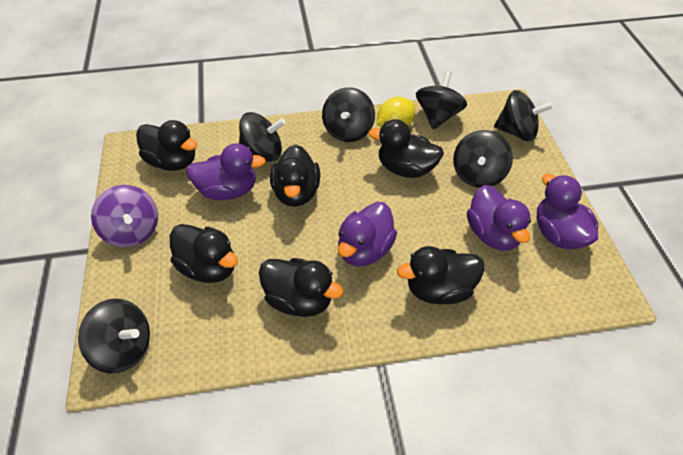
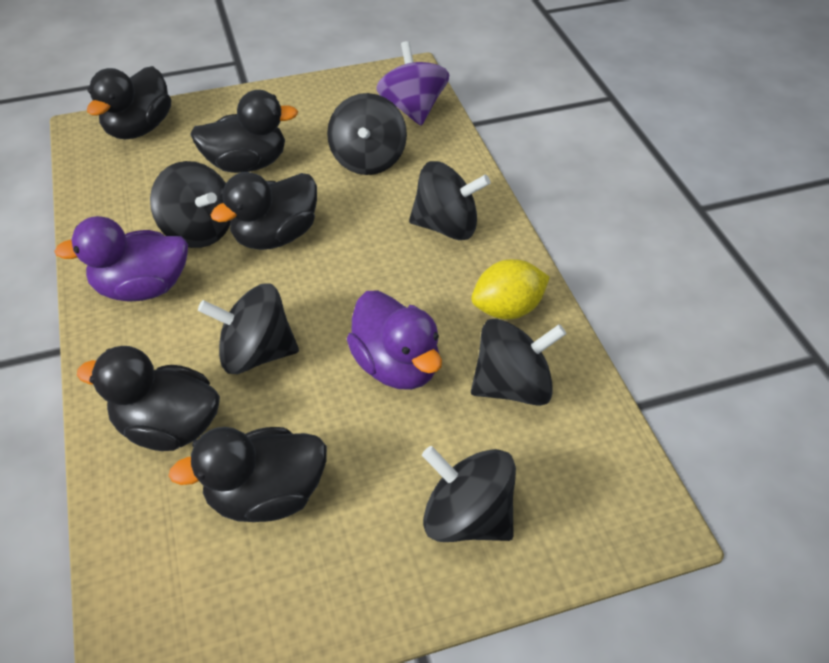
black duck: [136,120,197,171] [170,224,238,283] [259,258,343,317] [270,144,320,207] [368,119,444,178] [397,246,485,304] = 6 -> [77,346,220,451] [87,66,171,139] [169,427,327,522] [190,90,298,173] [211,172,317,250] = 5
purple duck: [186,143,266,200] [338,202,397,267] [467,185,531,251] [536,174,598,249] = 4 -> [54,216,188,302] [347,290,442,390] = 2

